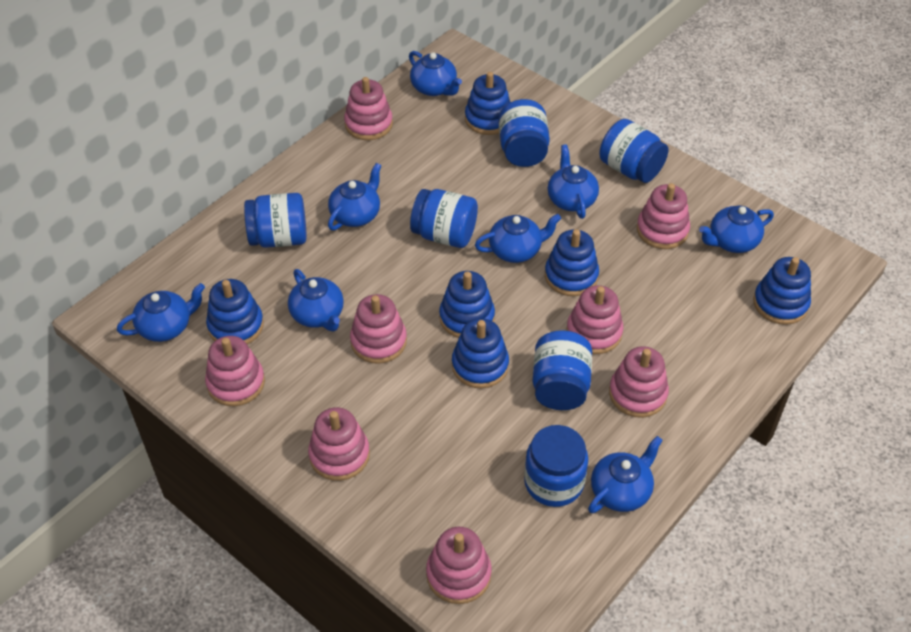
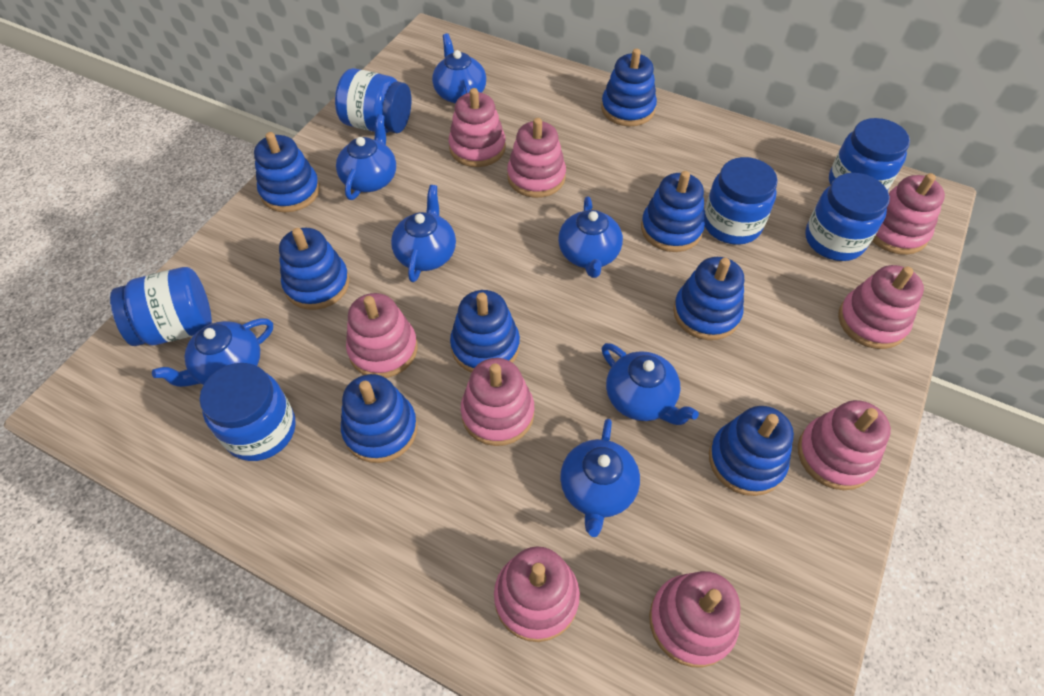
blue stacking toy: [206,279,264,344] [439,271,495,338] [452,318,509,388] [465,72,510,135] [545,229,599,296] [753,257,811,325] = 6 -> [254,132,320,212] [279,228,350,310] [341,374,418,463] [450,290,520,373] [601,49,657,126] [641,171,705,252] [673,257,744,340] [709,406,794,496] = 8
blue teapot: [117,283,205,342] [288,269,344,331] [328,163,382,230] [409,51,462,96] [475,214,561,263] [548,144,599,219] [588,436,663,513] [699,205,774,253] = 8 -> [152,318,273,387] [336,114,396,200] [391,185,456,282] [432,33,486,104] [558,196,623,278] [560,419,640,537] [602,343,699,425] = 7
pink stacking toy: [205,336,265,406] [308,407,370,481] [344,77,393,140] [350,294,407,364] [426,527,492,604] [566,285,624,354] [609,346,669,418] [637,183,690,249] = 8 -> [346,293,418,378] [449,88,506,167] [461,358,534,446] [494,546,580,642] [507,118,566,198] [649,571,740,667] [798,400,891,490] [838,265,924,349] [872,173,945,255] = 9

